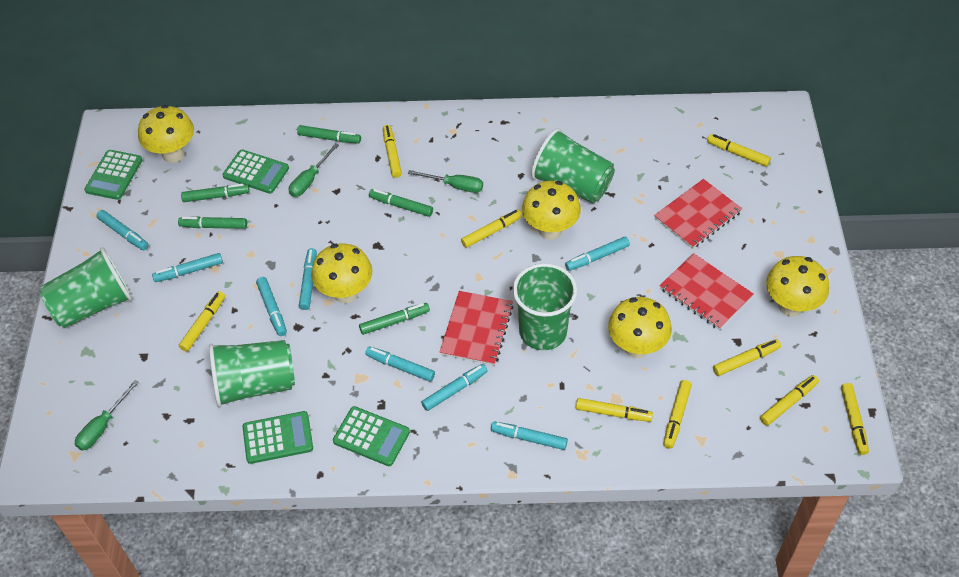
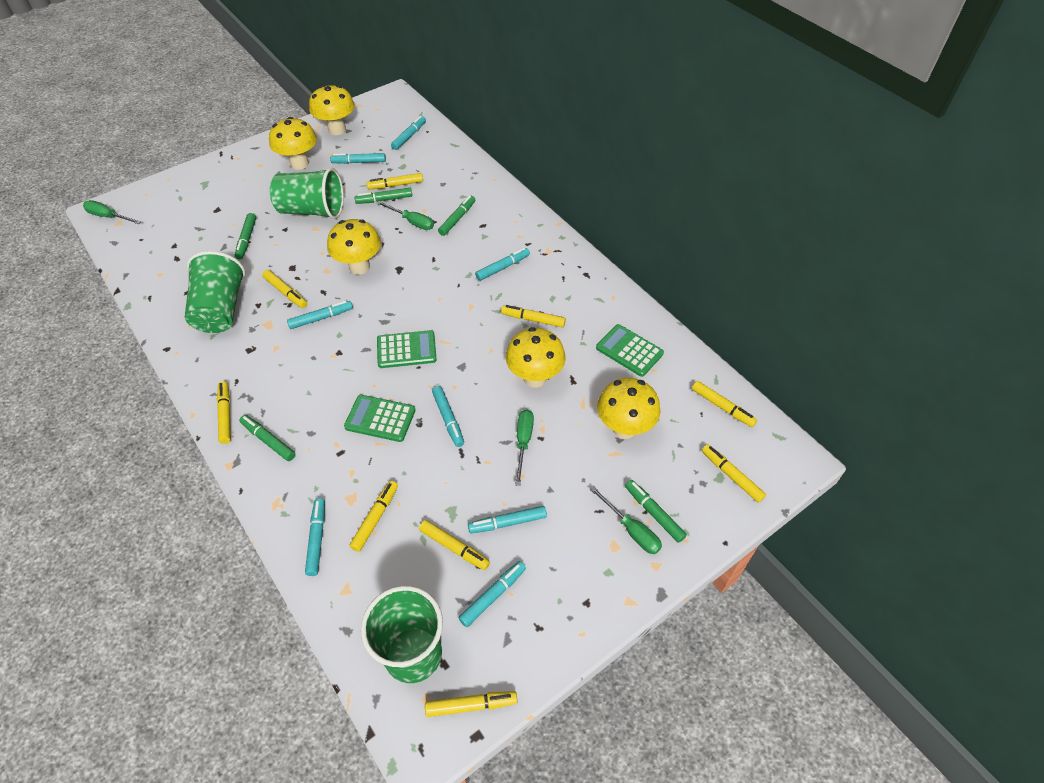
green calculator: [84,150,142,200] [223,150,289,194] [242,411,313,464] [333,406,410,466] = 4 -> [344,395,415,442] [377,330,437,368] [596,324,664,377] = 3
green cup: [39,247,133,328] [209,340,295,407] [513,263,577,350] [531,128,615,203] = 4 -> [185,251,245,333] [270,168,344,219] [361,586,443,683] = 3
green screwdriver: [75,380,139,451] [289,143,339,197] [408,170,483,193] = 3 -> [83,200,141,224] [377,201,434,230] [515,410,534,486] [590,486,662,554] = 4
red notebook: [440,291,513,366] [654,179,742,249] [660,253,753,330] = 3 -> none = 0

